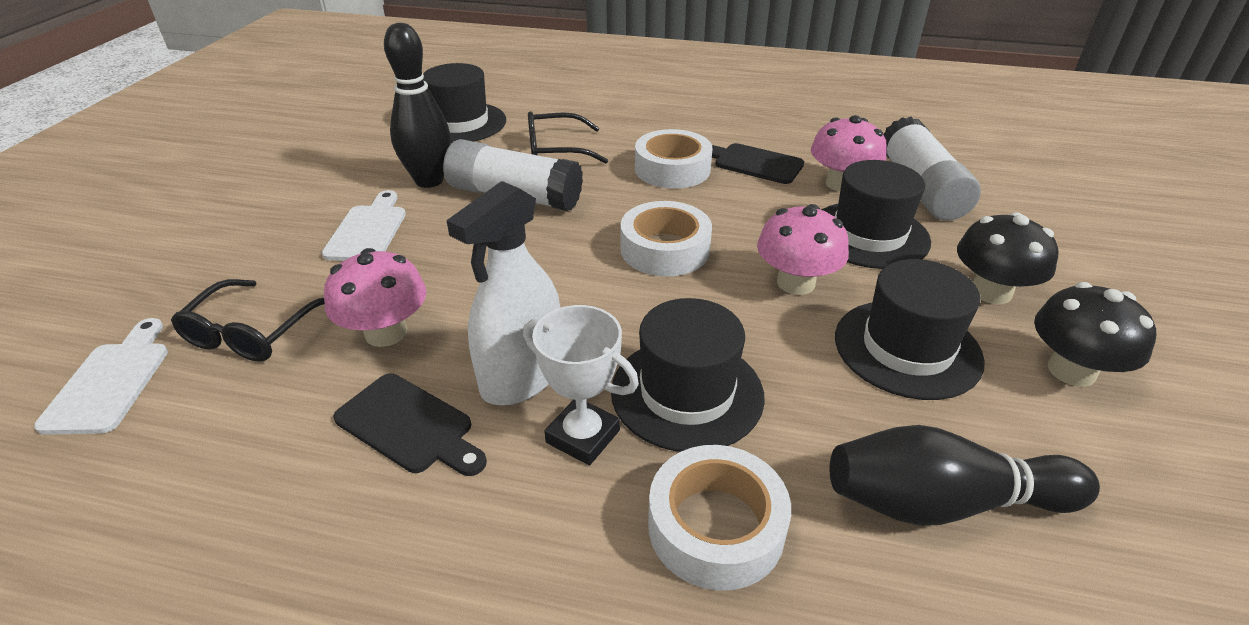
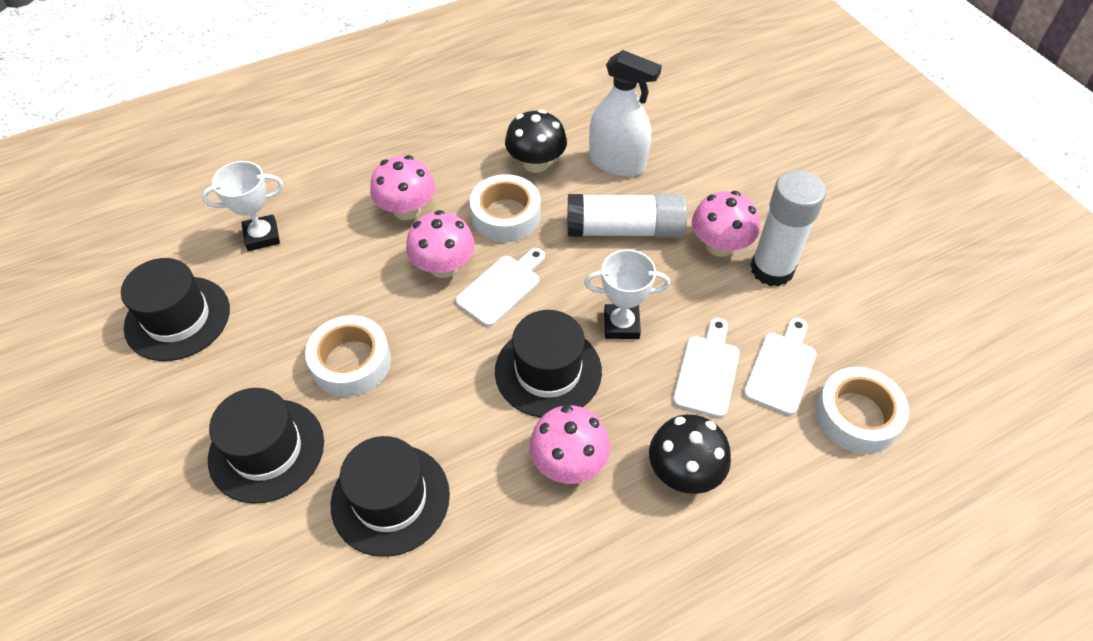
black bowling pin: [384,23,451,188] [830,425,1100,526] = 2 -> none = 0
black cutting board: [333,374,487,476] [712,143,804,184] = 2 -> none = 0
black glasses: [171,279,325,362] [528,111,608,164] = 2 -> none = 0
pink mushroom: [324,248,427,347] [757,204,849,295] [811,115,887,192] = 3 -> [370,155,435,220] [406,210,475,278] [529,405,610,484] [692,191,759,257] = 4
white cutting board: [34,318,168,435] [322,190,406,261] = 2 -> [456,248,545,327] [673,318,740,418] [744,318,816,415] = 3
white trophy: [523,305,639,465] = 1 -> [202,161,283,251] [584,249,670,339] = 2

